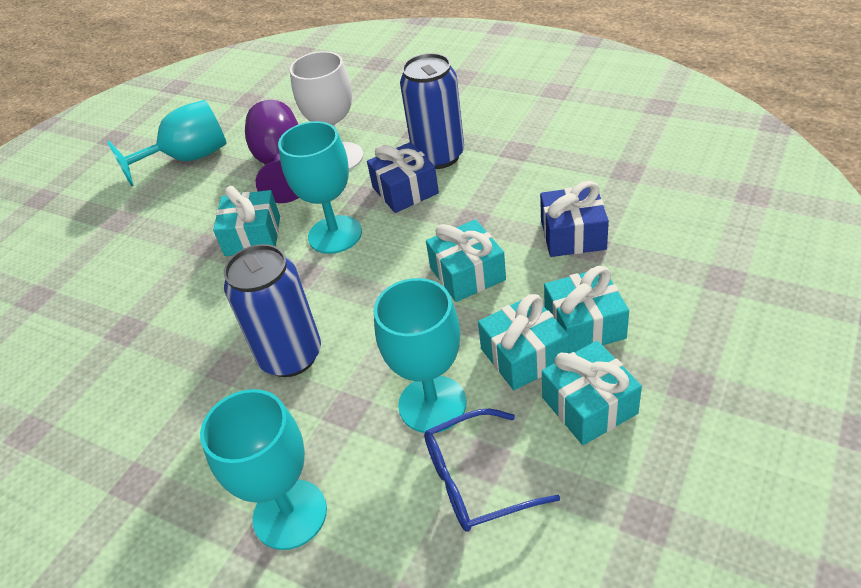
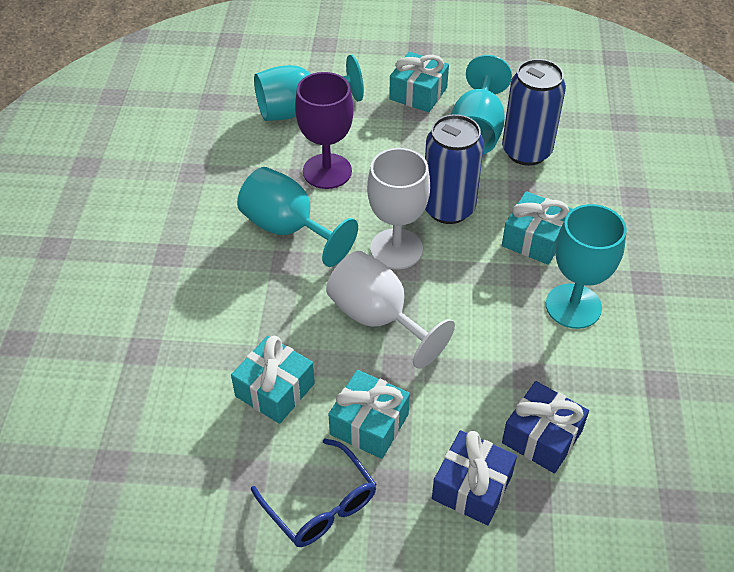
turquoise gift: [213,186,280,256] [426,219,506,302] [478,294,569,390] [542,341,642,445] [544,266,629,354] = 5 -> [231,336,315,424] [329,370,410,459] [389,52,449,112] [502,191,572,265] = 4
white goblet: [290,51,364,170] = 1 -> [326,251,455,369] [367,148,430,269] = 2

